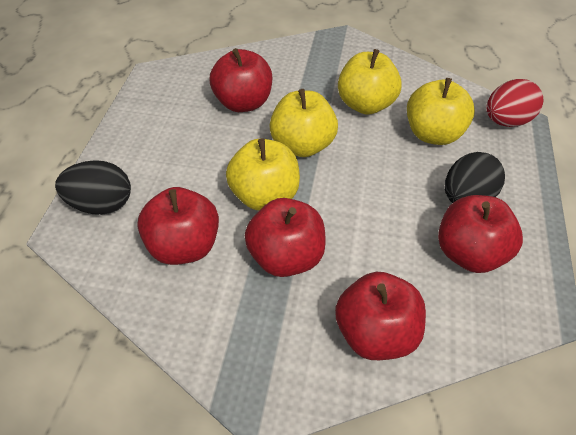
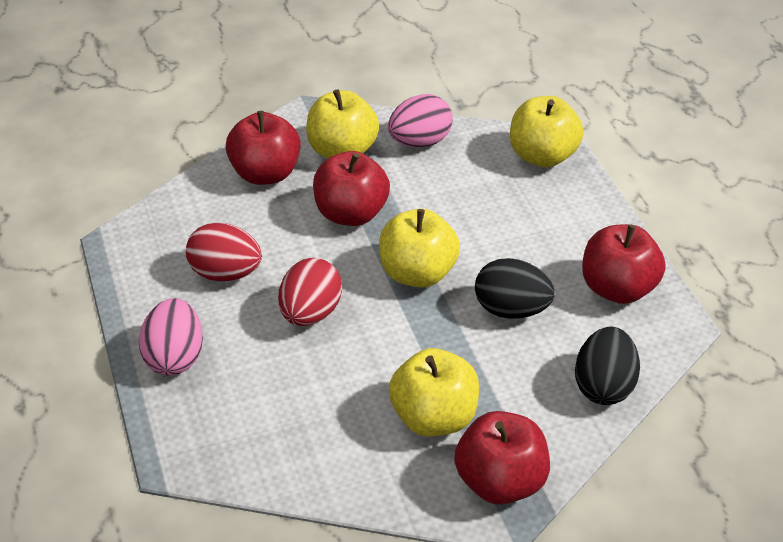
pink egg: none = 0 -> [139,298,203,376] [388,94,453,148] = 2
red apple: [137,187,219,265] [210,48,272,112] [245,198,326,277] [335,272,426,360] [438,195,523,273] = 5 -> [226,111,301,185] [313,151,390,226] [455,411,550,505] [582,224,666,304] = 4
red egg: [486,79,543,127] = 1 -> [186,223,262,281] [278,258,342,326] = 2

